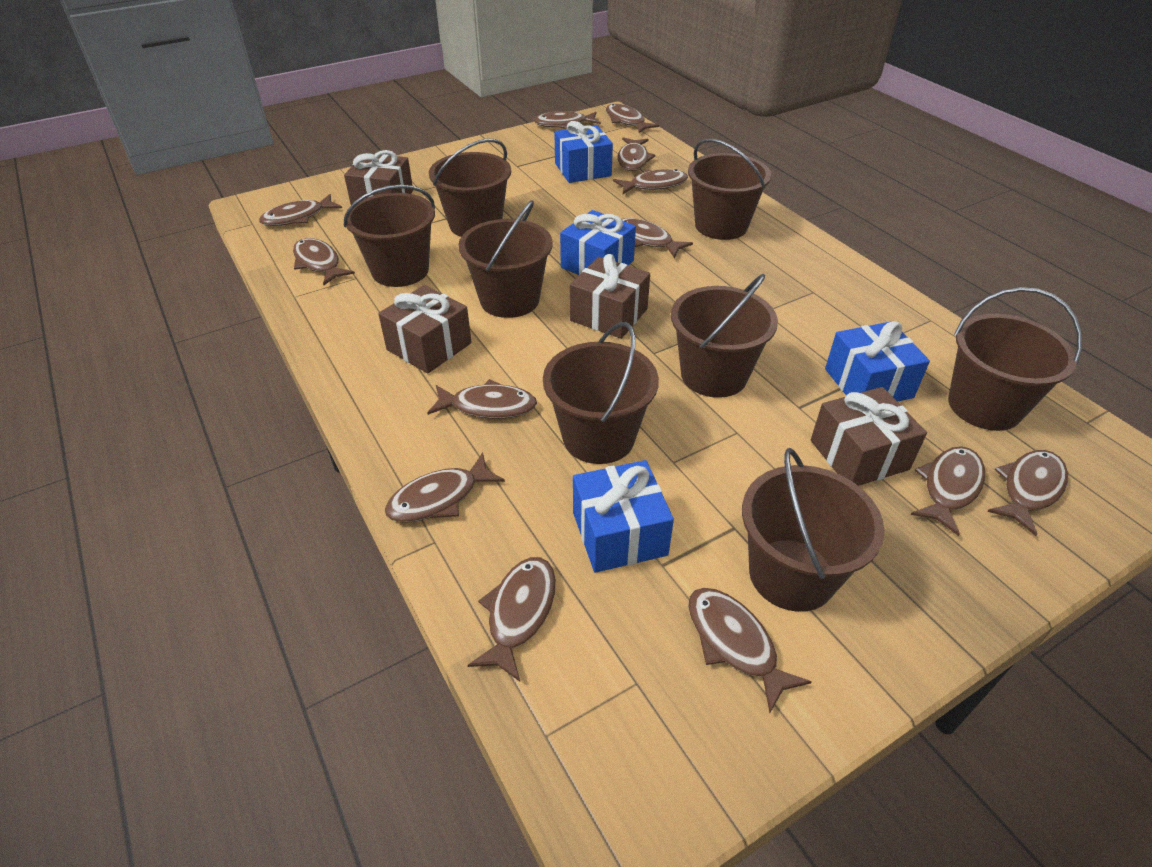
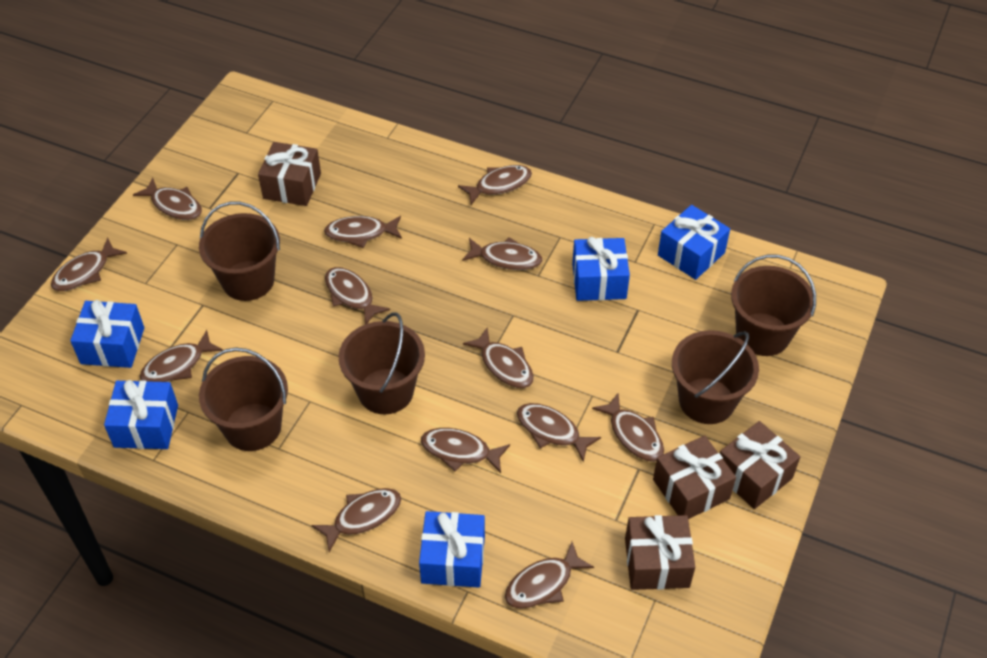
blue gift: [554,121,613,183] [560,210,636,275] [573,460,674,573] [825,321,930,402] = 4 -> [70,300,144,368] [104,380,178,449] [419,511,485,588] [572,237,630,301] [658,205,730,280] = 5
brown bucket: [344,185,435,287] [429,138,511,237] [458,200,553,318] [543,322,659,464] [671,274,778,398] [688,139,771,240] [742,448,884,612] [948,287,1082,431] = 8 -> [199,202,280,301] [199,348,288,451] [339,313,425,414] [672,330,759,424] [731,255,816,356] = 5

